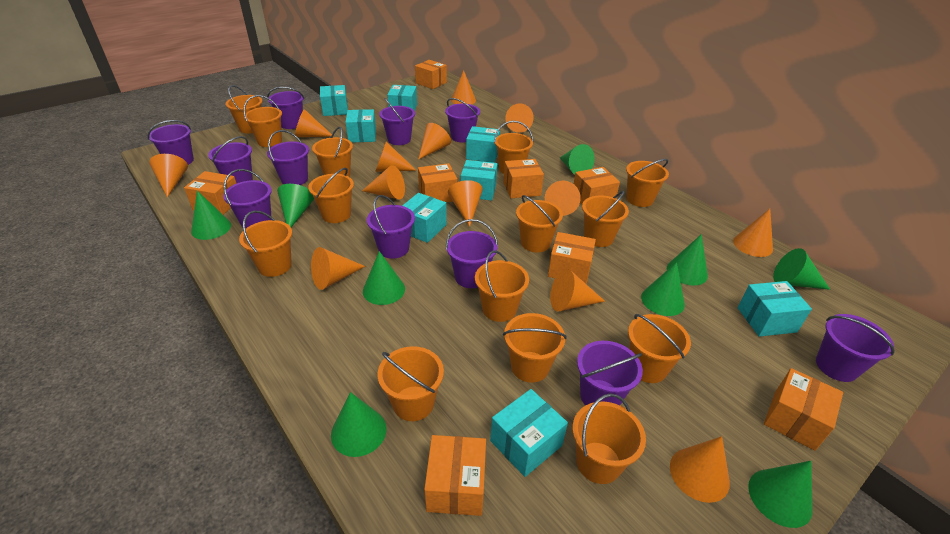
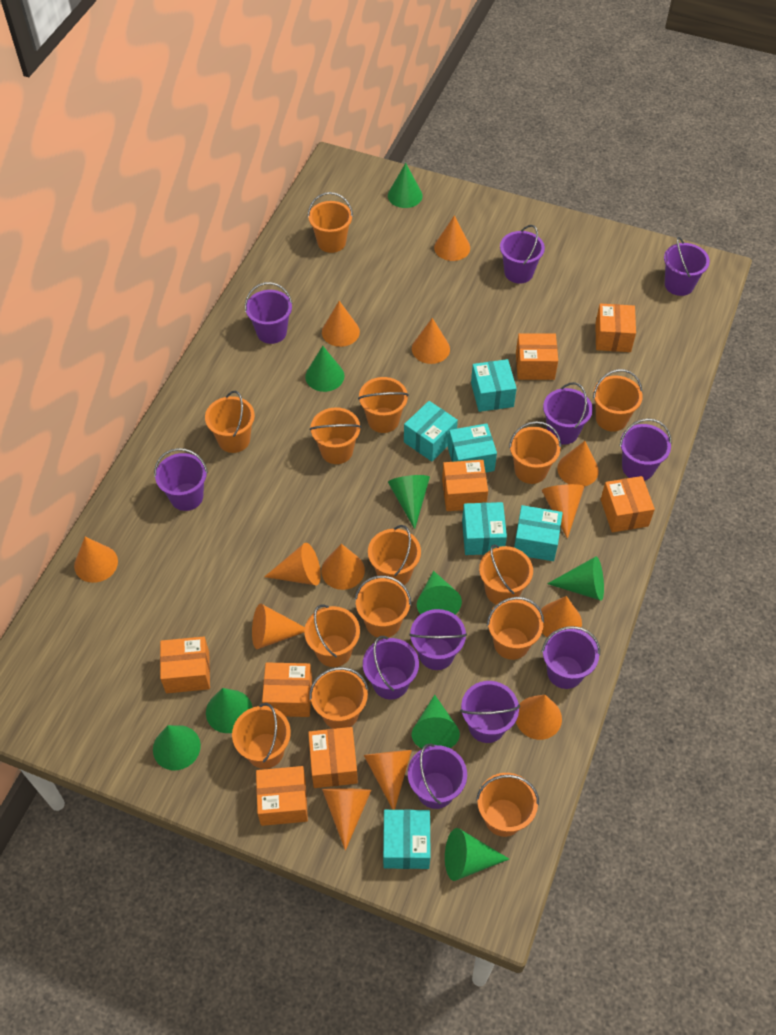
turquoise box: [320,85,348,116] [345,109,376,142] [387,85,417,111] [402,193,447,243] [461,160,497,201] [466,126,500,163] [490,389,568,477] [738,281,812,337] = 8 -> [383,809,431,869] [404,401,458,461] [448,424,497,473] [462,502,507,555] [471,359,517,412] [514,505,563,561] = 6

